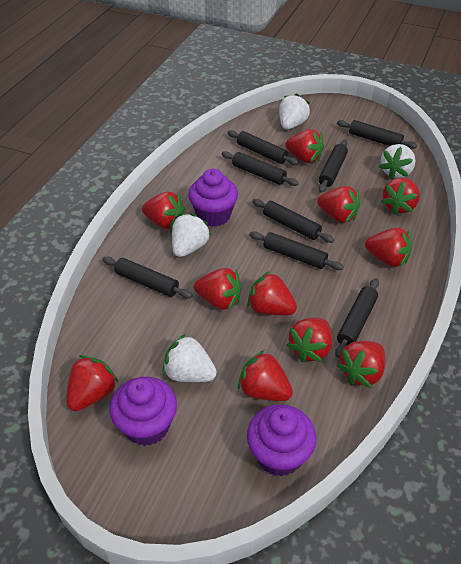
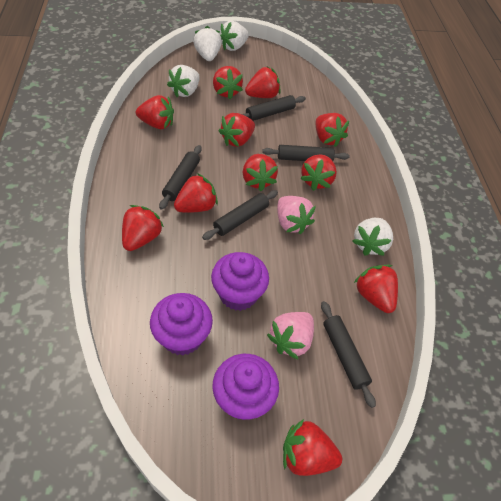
black rolling pin: [102,257,193,298] [222,151,299,186] [227,130,299,165] [250,231,344,270] [252,199,334,243] [319,140,348,193] [335,278,379,358] [337,120,417,149] = 8 -> [159,145,202,210] [202,190,278,240] [242,95,306,121] [262,145,350,161] [321,301,376,408] = 5
pink strawberry: none = 0 -> [267,312,314,359] [277,196,316,234] = 2

